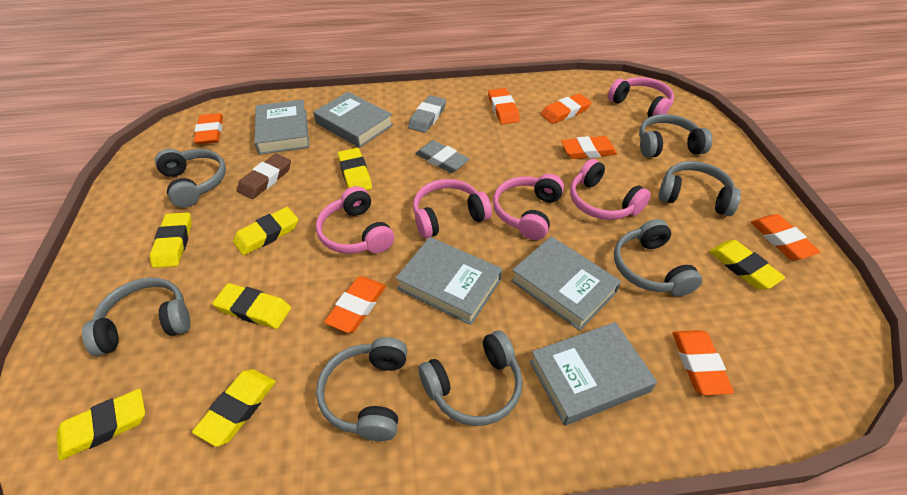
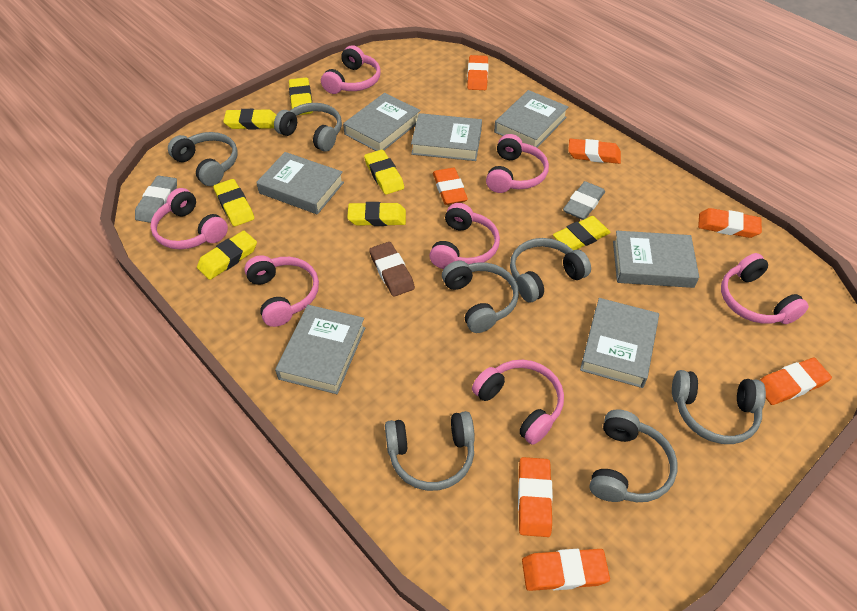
grey book: [255,100,309,155] [313,92,393,148] [395,237,502,325] [511,236,621,331] [530,322,657,426] = 5 -> [256,152,344,215] [275,305,365,394] [343,93,421,151] [411,113,482,161] [494,90,568,148] [580,298,659,388] [613,231,699,288] = 7
pink headphones: [316,186,394,254] [413,179,492,239] [493,174,564,240] [570,159,651,220] [608,77,674,117] = 5 -> [150,188,228,249] [244,255,319,327] [321,45,381,94] [429,203,500,269] [472,360,564,445] [486,134,549,193] [721,253,809,324] = 7

